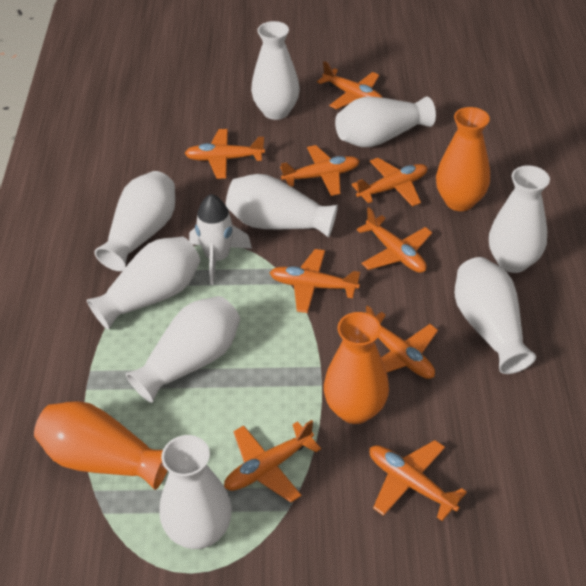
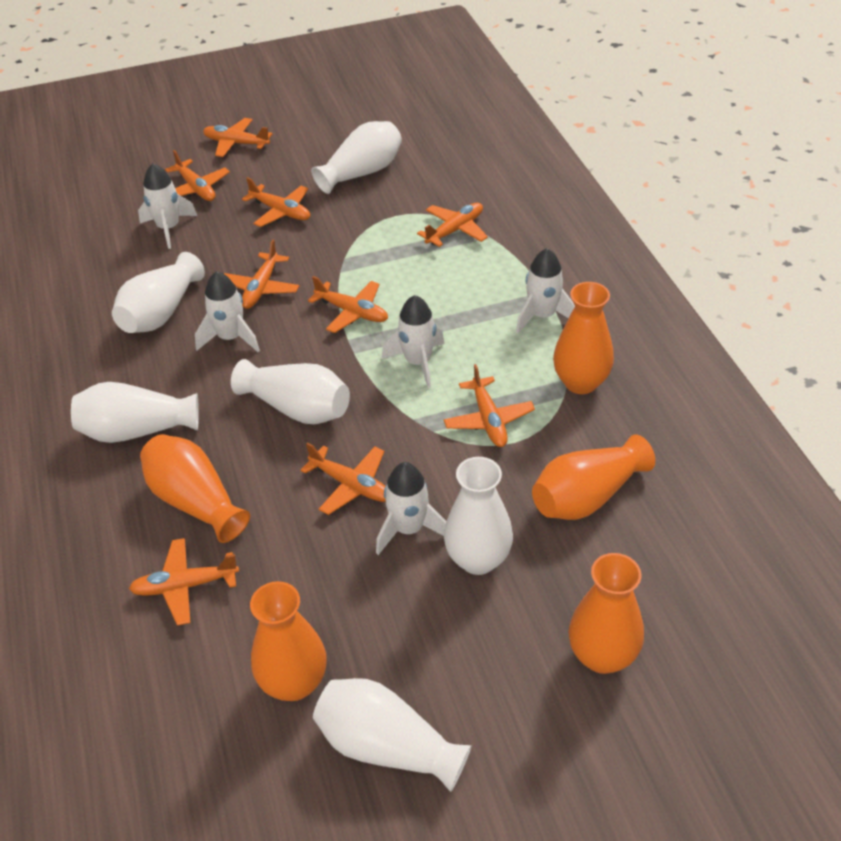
orange vase: [34,401,167,490] [324,312,389,424] [436,107,490,211] = 3 -> [140,434,250,543] [250,581,327,701] [532,435,655,520] [553,282,614,394] [569,553,644,674] = 5
white rocket: [189,194,252,285] = 1 -> [138,163,197,249] [195,271,260,352] [376,462,446,555] [382,295,444,388] [516,248,575,334] = 5
white vase: [87,237,200,330] [94,171,175,271] [126,296,240,403] [159,435,232,549] [226,174,338,238] [251,21,300,120] [335,96,436,147] [454,257,536,374] [489,165,550,273] = 9 -> [71,382,199,443] [112,252,205,333] [231,359,350,424] [311,121,402,194] [313,678,472,792] [444,457,513,575] = 6

